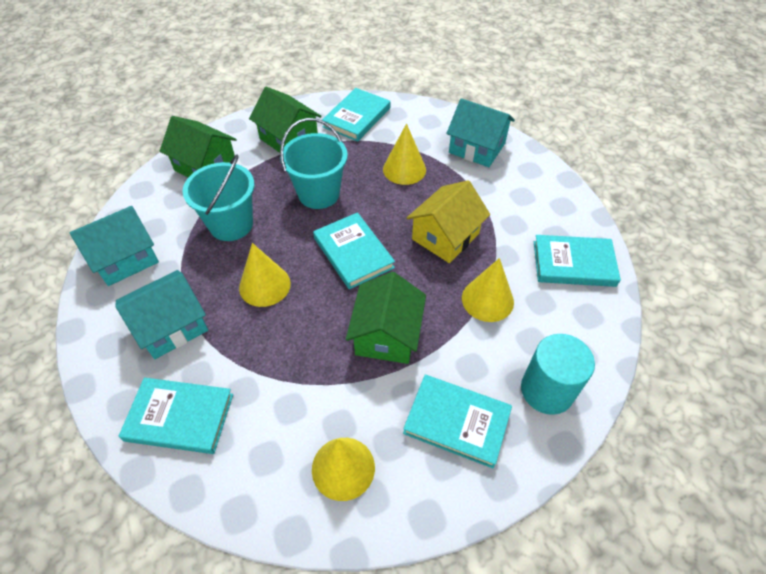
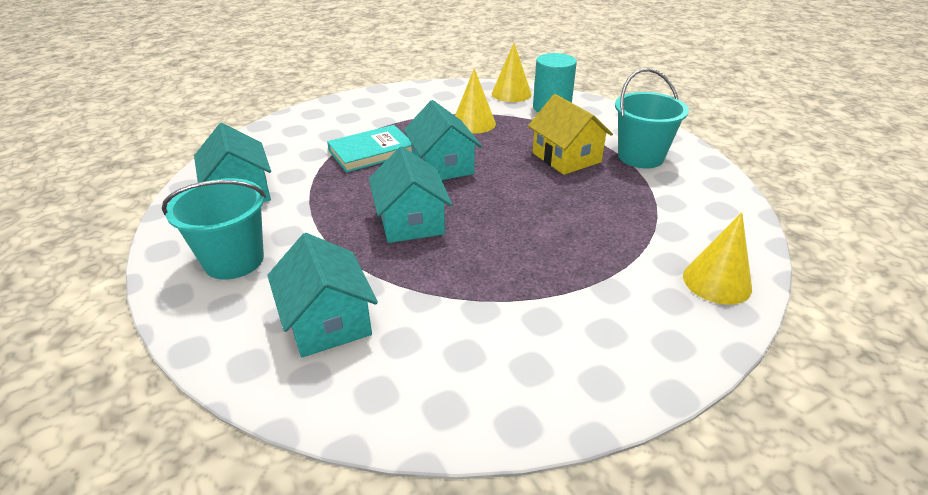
green house: [160,116,237,177] [249,87,322,153] [346,272,426,364] = 3 -> none = 0
turquoise book: [119,377,233,454] [313,212,395,289] [322,88,390,142] [403,375,512,468] [534,235,621,287] = 5 -> [327,125,412,173] = 1
turquoise house: [70,206,159,286] [115,270,208,359] [446,98,515,167] = 3 -> [194,123,271,202] [267,233,378,357] [369,146,452,243] [404,100,482,180] = 4
yellow cone: [239,243,291,307] [312,438,375,501] [383,123,426,185] [462,258,514,322] = 4 -> [455,68,496,134] [492,43,532,102] [683,212,752,305] = 3

